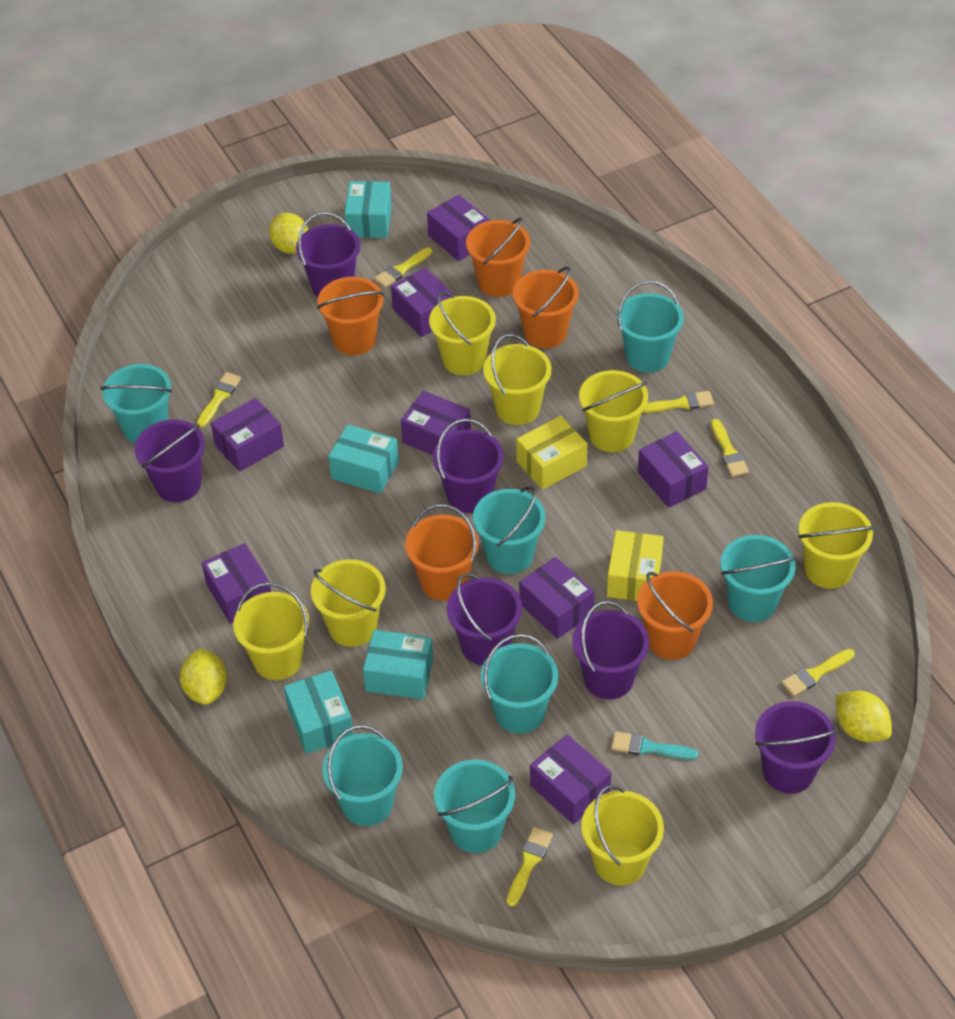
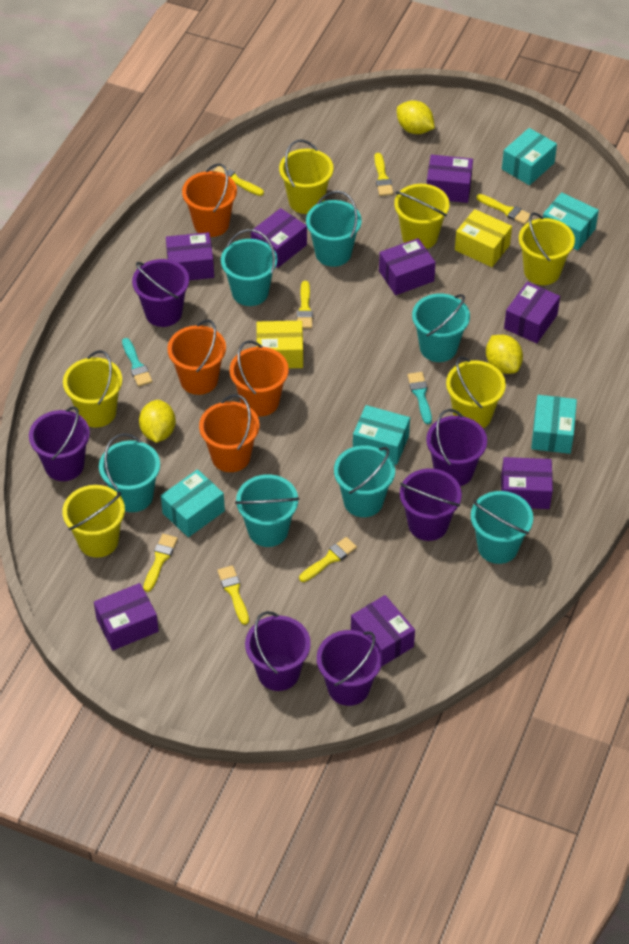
orange bucket: [317,277,384,355] [405,504,479,601] [466,218,530,297] [513,266,579,348] [637,571,713,660] = 5 -> [167,320,226,395] [182,163,237,237] [199,394,259,472] [230,340,289,416] = 4
turquoise box: [284,670,354,754] [328,424,399,493] [344,181,392,238] [363,630,433,699] = 4 -> [161,469,225,537] [353,405,410,465] [502,128,557,185] [531,395,577,454] [543,192,599,250] = 5
turquoise brush: [611,731,698,760] = 1 -> [122,338,152,387] [407,372,432,424] = 2
yellow brush: [197,372,241,427] [374,247,432,288] [506,827,553,907] [642,391,714,413] [711,419,749,477] [782,649,855,696] = 6 -> [143,534,178,592] [213,166,264,196] [217,565,249,625] [297,281,313,328] [299,537,357,582] [374,153,393,196] [476,194,530,225] = 7
yellow bucket: [233,582,309,680] [311,559,386,647] [429,292,496,375] [483,334,551,425] [579,370,648,452] [581,785,664,885] [798,502,875,589] = 7 -> [62,485,125,558] [63,350,122,428] [279,140,334,214] [394,184,450,249] [446,357,506,428] [519,212,575,285] = 6

